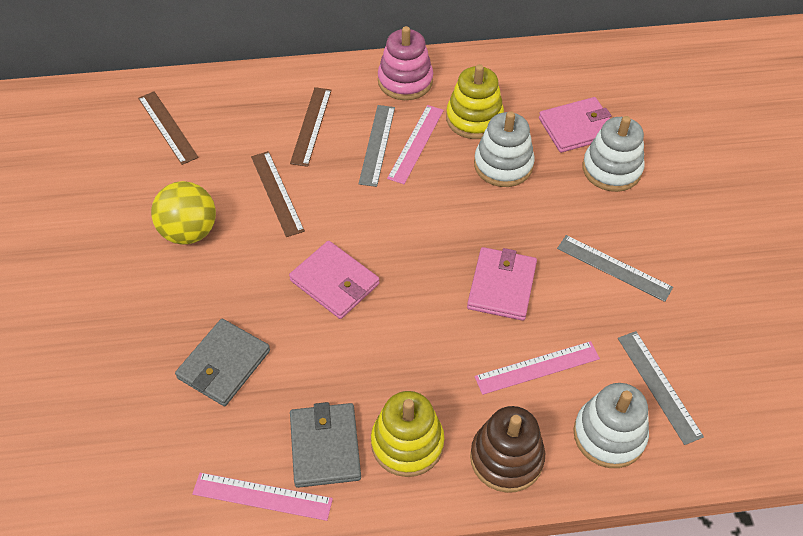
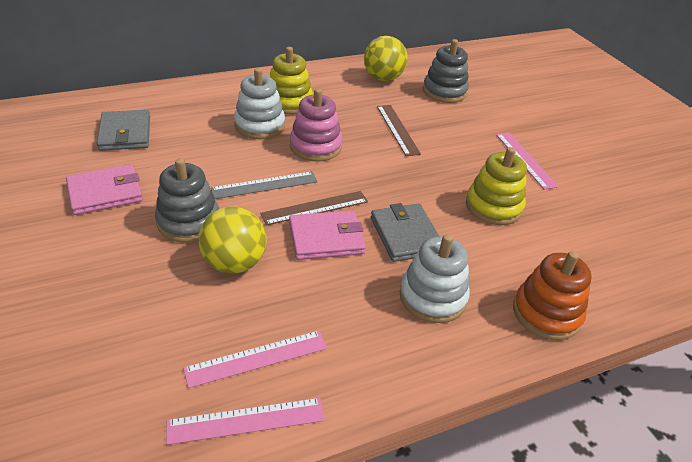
brown ruler: [138,91,199,165] [251,151,305,237] [290,87,332,167] = 3 -> [260,191,368,226] [377,105,421,156] = 2
brown stacking toy: [470,406,545,493] = 1 -> none = 0
grey ruler: [359,105,395,187] [557,235,673,302] [618,331,704,445] = 3 -> [211,171,317,199] = 1
grey stacking toy: none = 0 -> [155,158,219,243] [423,39,469,103] = 2
orange stacking toy: none = 0 -> [513,251,592,340] = 1
pink wallet: [289,241,380,319] [467,247,537,321] [539,97,612,153] = 3 -> [66,164,143,215] [289,210,366,260] = 2
white stacking toy: [474,111,534,187] [573,383,649,468] [583,116,645,192] = 3 -> [234,68,285,139] [400,234,470,323] = 2
yellow ball: [151,181,216,245] = 1 -> [198,207,267,273] [364,36,408,81] = 2

